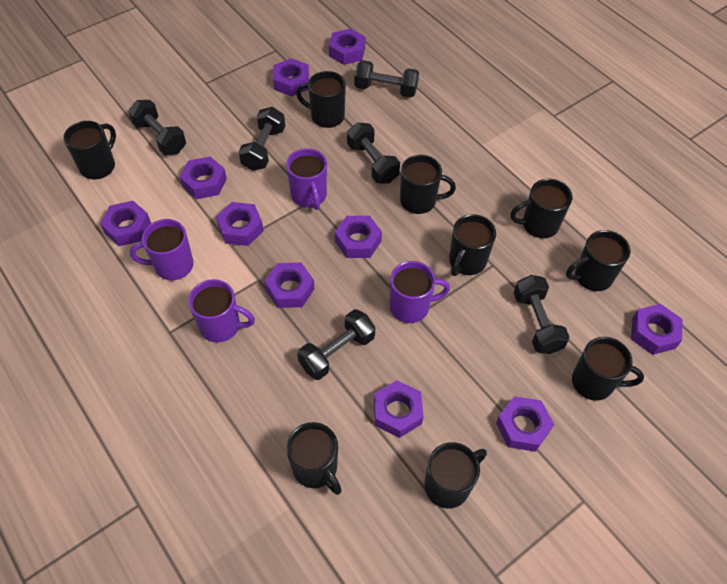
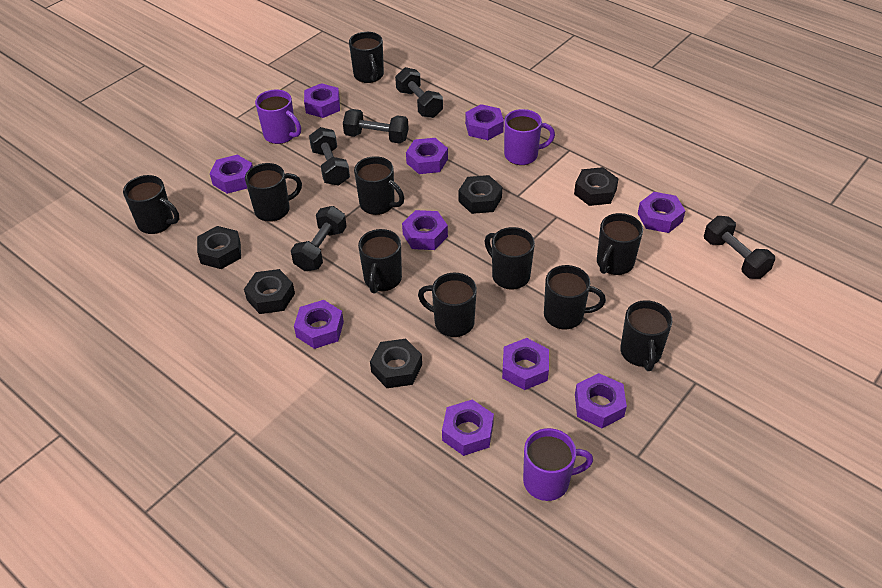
black dumbbell: [128,100,186,155] [238,107,285,171] [297,309,375,380] [347,122,400,184] [355,60,419,98] [514,275,569,354] = 6 -> [291,206,347,271] [309,127,350,186] [343,109,409,144] [395,67,443,118] [704,216,775,279] = 5
black mug: [63,121,116,180] [286,422,342,495] [296,71,346,128] [400,155,456,214] [424,442,487,509] [449,214,496,276] [510,179,572,238] [566,230,630,291] [572,337,644,401] = 9 -> [123,175,179,234] [245,163,302,222] [349,32,384,83] [354,156,404,215] [358,229,402,293] [418,273,477,337] [485,227,535,290] [544,265,606,329] [597,213,643,275] [620,300,672,371] = 10
black nut: none = 0 -> [197,226,241,269] [244,269,295,314] [370,339,422,388] [458,175,502,214] [574,167,619,206] = 5
purple mug: [130,219,194,280] [188,279,255,342] [286,148,327,210] [390,261,450,323] = 4 -> [255,89,301,144] [504,109,555,165] [523,428,593,501] = 3

